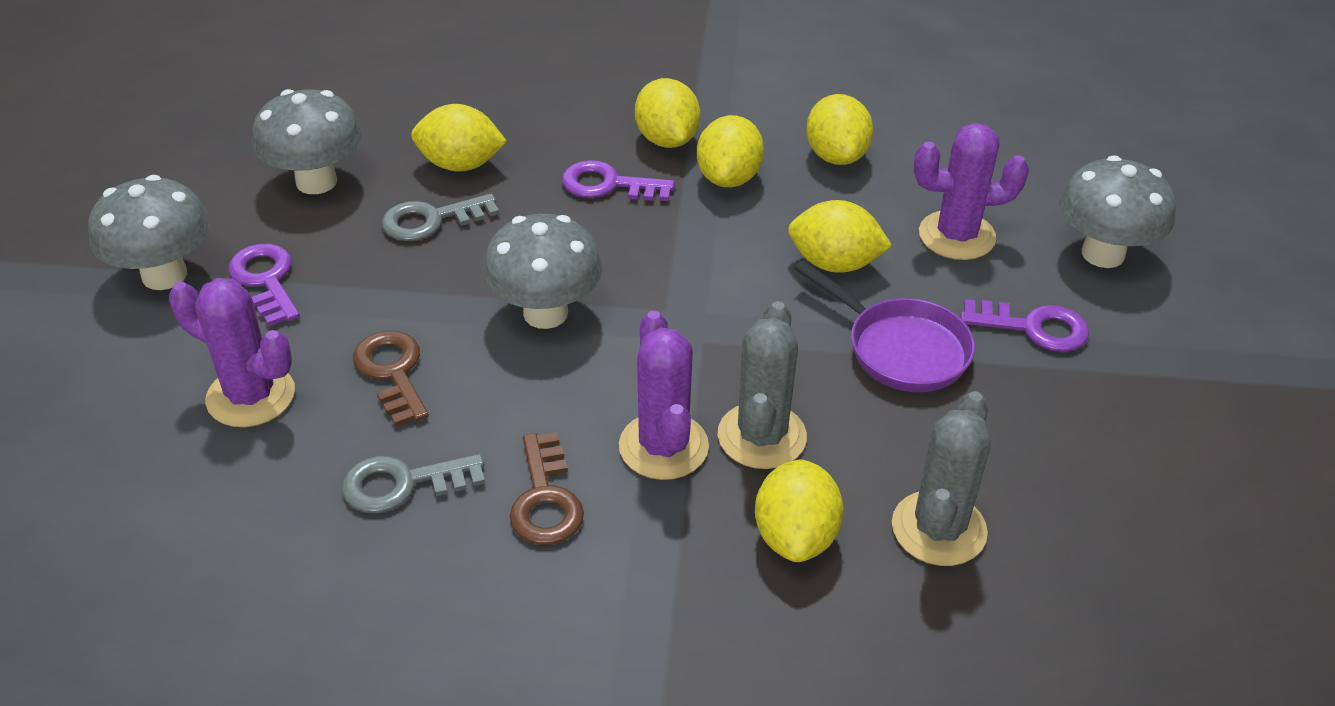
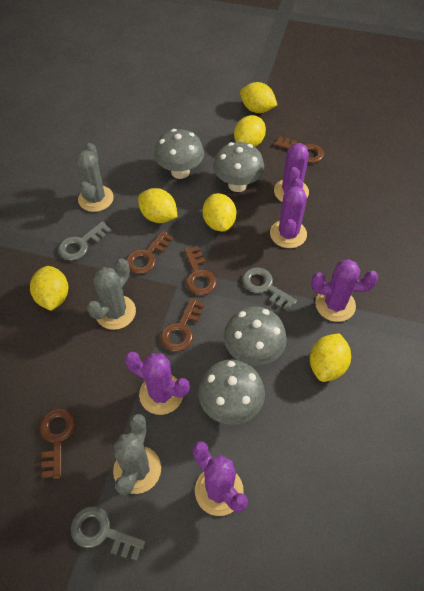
brown key: [353,331,429,426] [510,432,584,545] = 2 -> [40,408,76,479] [126,231,174,274] [160,298,205,352] [184,246,217,295] [274,136,324,163] = 5
grey cactus: [718,301,807,469] [892,391,991,566] = 2 -> [75,143,114,212] [87,258,136,330] [113,414,161,496] = 3
grey key: [342,454,485,513] [382,193,499,241] = 2 -> [58,221,111,261] [71,506,146,561] [242,267,297,311] = 3
purple cactus: [169,278,295,427] [619,310,709,480] [914,123,1029,260] = 3 -> [125,352,190,415] [192,441,248,516] [270,178,307,248] [274,143,309,202] [312,259,378,322] = 5
purple key: [228,244,300,326] [562,160,675,201] [960,299,1089,352] = 3 -> none = 0
purple pan: [794,260,975,392] = 1 -> none = 0

